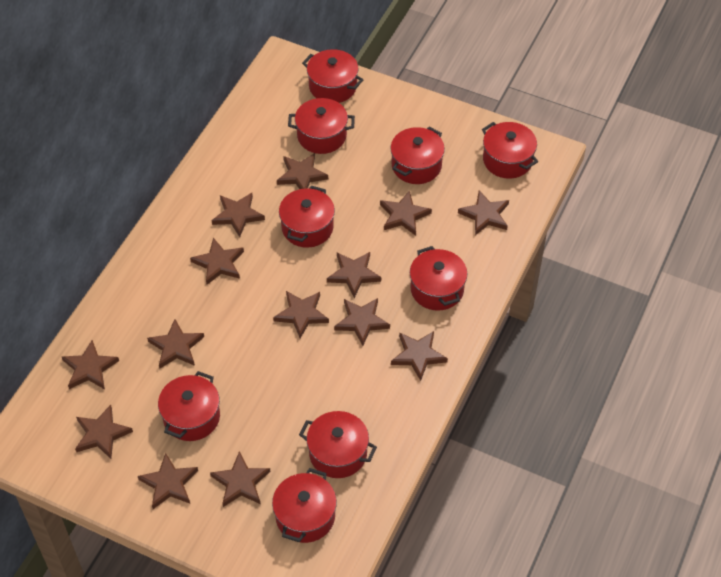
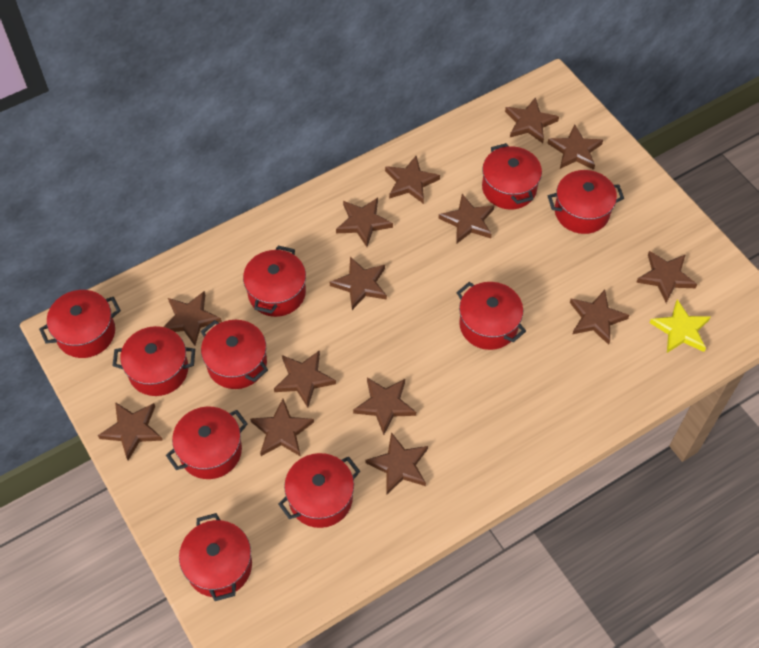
red pot: [158,371,220,441] [272,468,337,543] [279,186,335,248] [288,98,355,154] [299,411,377,478] [302,49,363,103] [390,127,445,184] [410,246,467,311] [482,122,538,179] = 9 -> [39,290,121,358] [112,326,195,396] [166,406,248,479] [179,513,252,601] [201,320,268,389] [243,246,306,317] [278,453,360,528] [456,282,526,350] [482,143,542,209] [548,170,624,234] = 10
yellow star: none = 0 -> [649,299,711,353] = 1

